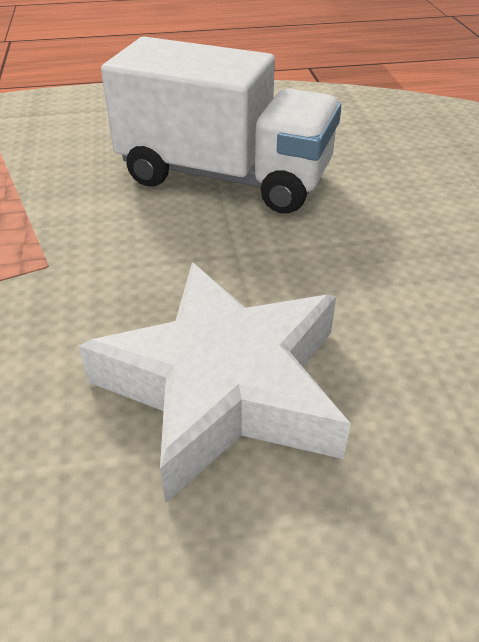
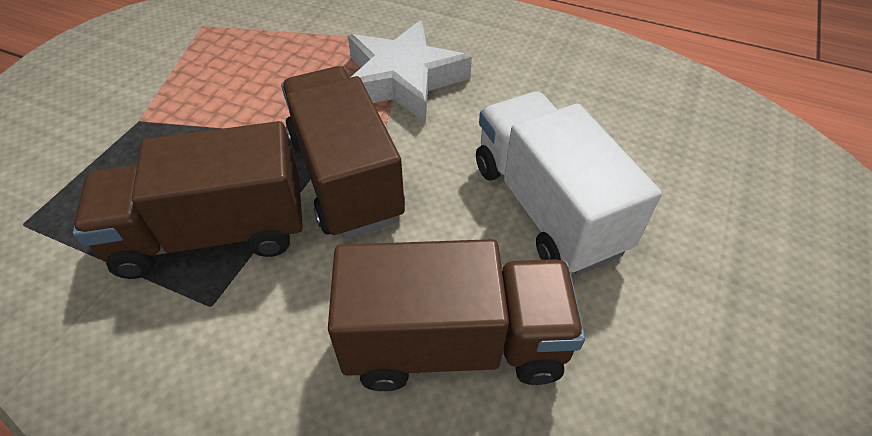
brown truck: none = 0 -> [73,121,303,279] [281,66,405,239] [328,239,585,391] = 3

